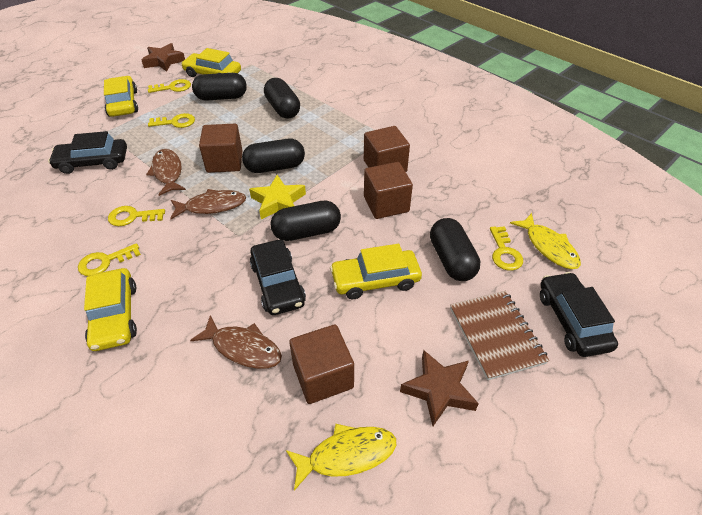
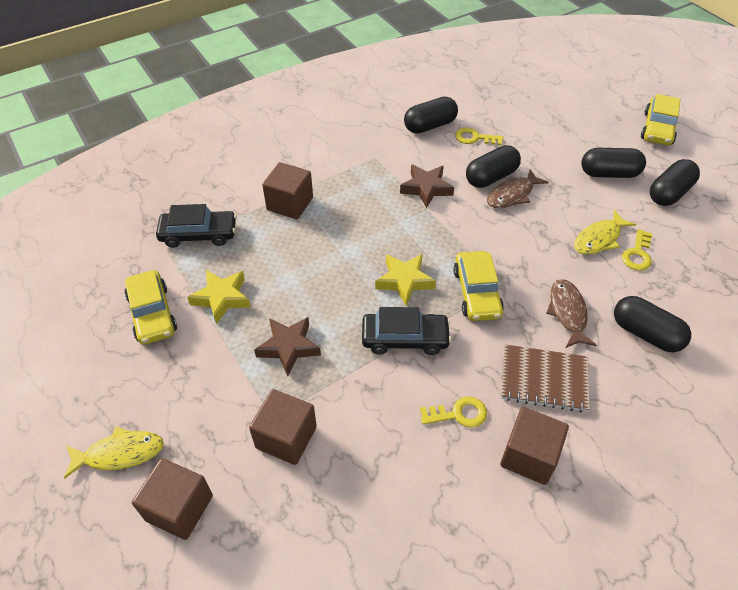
black car: [48,131,127,174] [250,240,306,315] [540,272,618,357] = 3 -> [156,204,237,248] [362,307,451,355] = 2
brown fish: [146,149,186,196] [170,189,246,219] [190,315,282,369] = 3 -> [487,169,549,208] [546,279,597,348] = 2
yellow car: [84,268,137,351] [104,76,138,117] [181,48,241,77] [330,244,422,299] = 4 -> [124,270,177,345] [453,251,504,321] [641,94,680,145] = 3
yellow key: [78,243,141,276] [108,206,165,226] [148,79,191,93] [148,113,195,128] [490,226,523,271] = 5 -> [420,396,487,428] [455,127,503,146] [622,229,652,271] = 3
yellow star: [249,175,306,219] = 1 -> [187,270,251,324] [375,254,436,306] = 2

